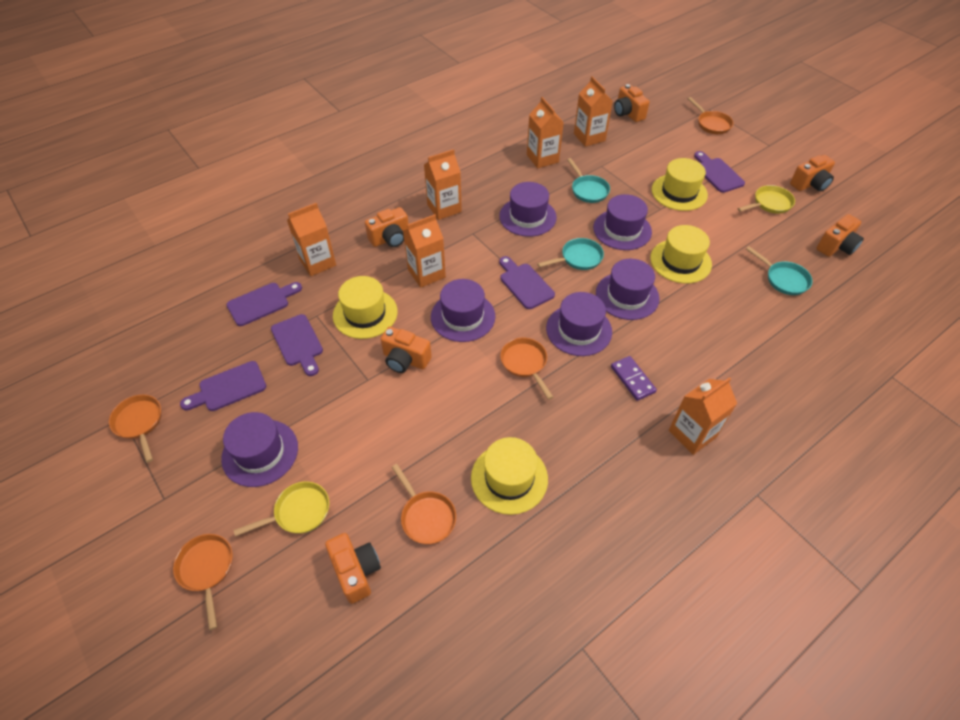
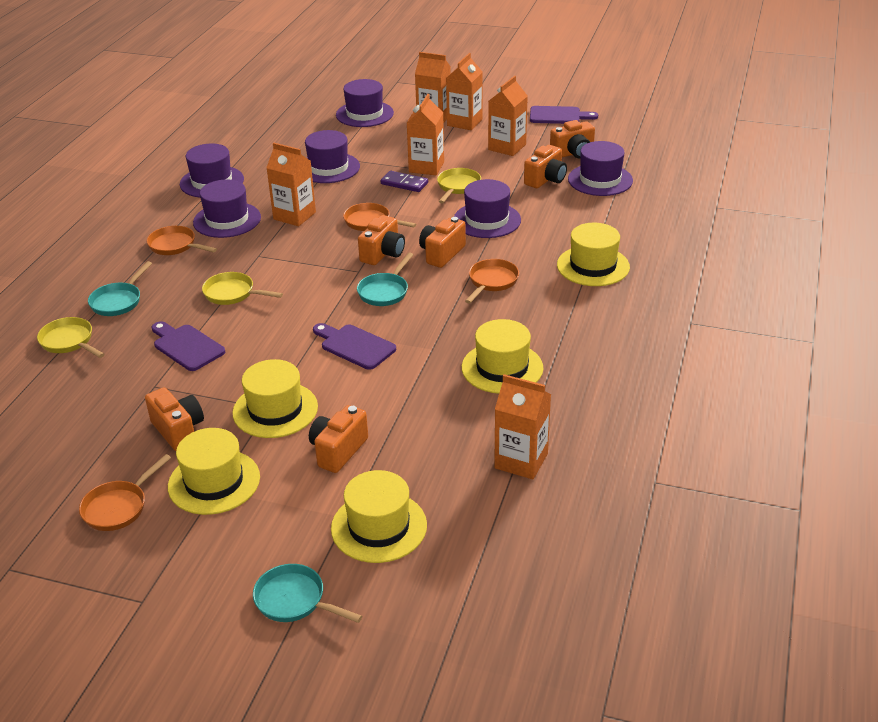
orange pan: [109,395,162,463] [173,534,233,630] [391,464,456,545] [500,338,553,400] [688,97,733,134] = 5 -> [79,454,171,531] [147,226,217,255] [343,203,416,231] [465,259,519,304] = 4
purple cutting board: [180,361,266,411] [226,282,302,326] [271,314,323,376] [499,256,555,309] [694,151,745,193] = 5 -> [152,321,225,371] [313,323,396,370] [530,106,598,124] = 3
yellow hat: [333,276,398,339] [471,437,548,515] [650,225,712,283] [652,158,708,211] = 4 -> [168,428,260,515] [232,359,318,438] [331,470,427,563] [462,319,544,394] [557,223,630,286] = 5
yellow pan: [234,481,329,536] [737,185,795,214] = 2 -> [37,317,105,358] [202,272,283,305] [437,168,481,203] = 3

